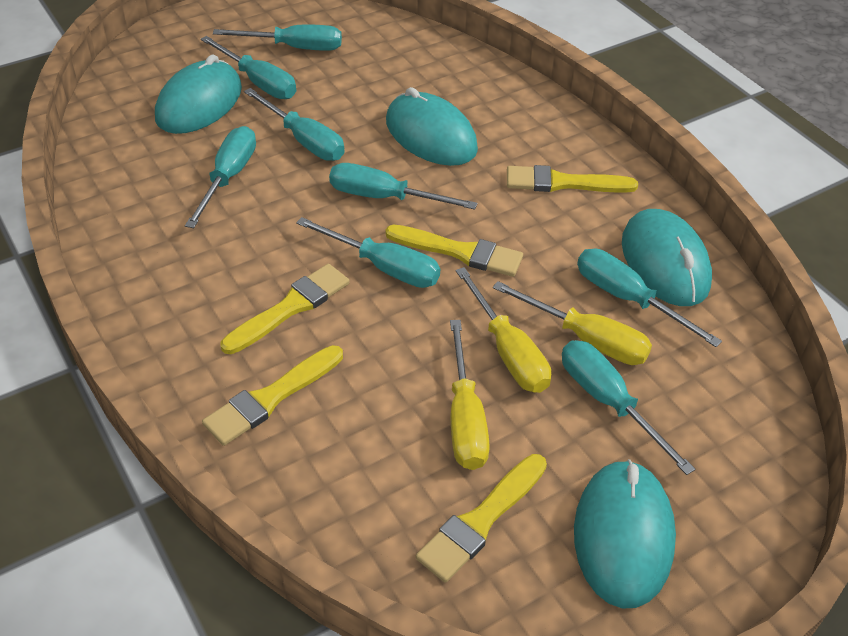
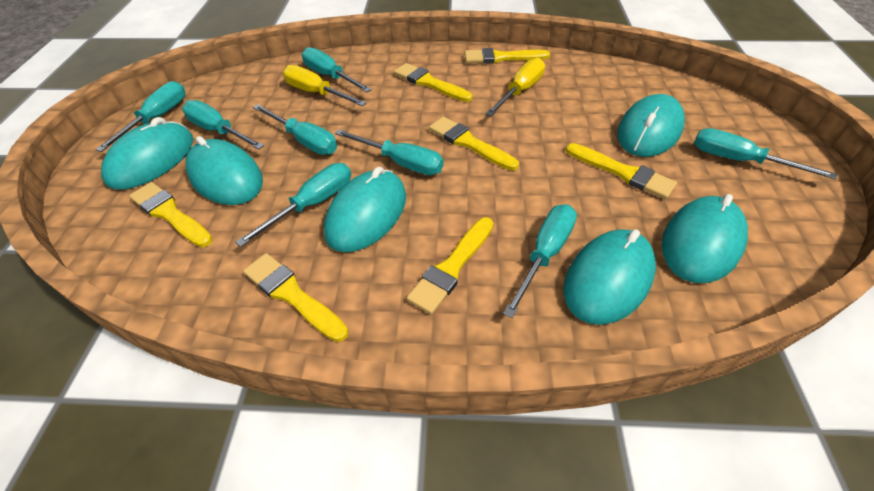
turquoise mouse: [155,54,242,134] [386,87,478,166] [574,459,676,609] [622,209,712,306] = 4 -> [101,117,193,190] [186,136,263,205] [324,167,406,252] [563,229,656,325] [617,94,685,157] [662,194,748,283] = 6
yellow brush: [202,345,343,446] [220,264,350,354] [385,225,523,277] [416,454,547,583] [507,165,638,193] = 5 -> [129,182,213,247] [243,253,348,342] [394,63,472,102] [407,217,493,314] [429,117,519,171] [464,48,550,64] [566,143,677,199] = 7
yellow screwdriver: [450,320,490,470] [456,267,551,393] [493,281,652,365] = 3 -> [283,65,367,106] [485,58,545,116] = 2

